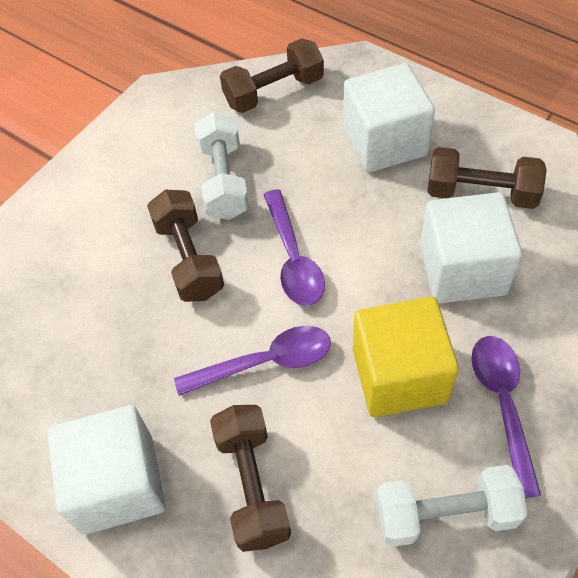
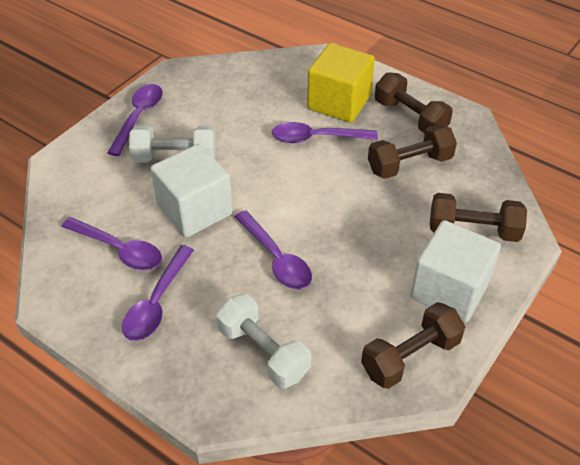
purple spoon: [174,326,331,396] [263,189,325,306] [471,336,541,498] = 3 -> [61,217,162,270] [107,84,163,156] [122,245,194,341] [235,210,312,289] [272,122,378,143] = 5
white cube: [47,405,166,535] [343,63,435,173] [420,192,522,304] = 3 -> [150,144,233,238] [410,220,501,323] = 2

